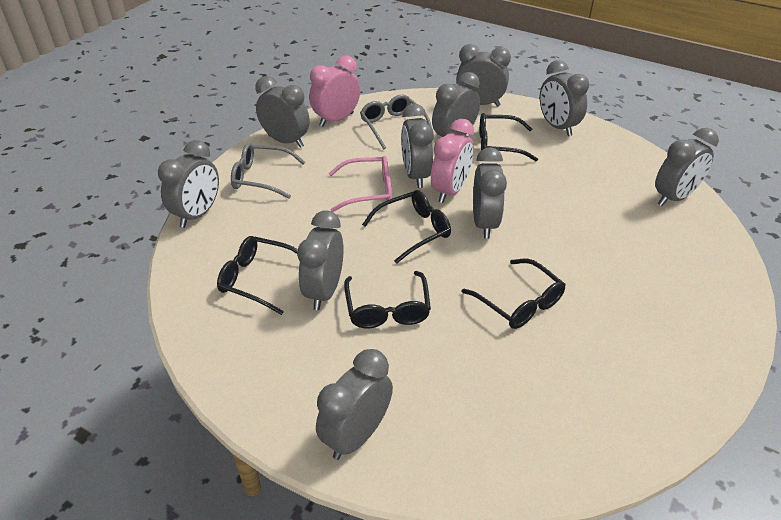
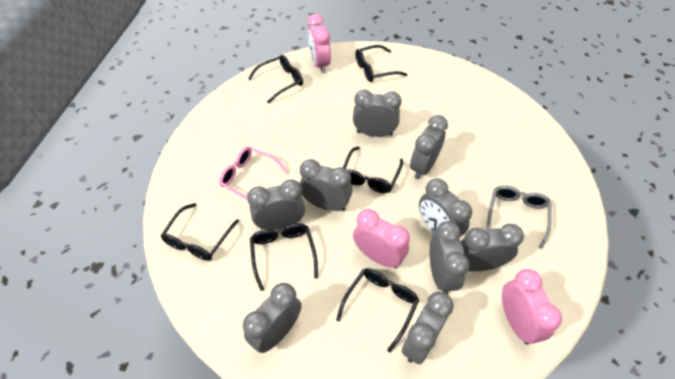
black glasses: [217,236,297,315] [344,271,431,328] [362,190,451,264] [461,259,566,329] [480,113,538,161] = 5 -> [161,203,239,261] [248,55,303,104] [250,223,318,291] [336,268,419,353] [343,146,403,193] [355,45,407,82] = 6
grey clock: [158,140,219,228] [255,76,310,148] [297,211,344,310] [316,349,393,460] [401,104,434,188] [432,72,480,137] [456,44,511,107] [473,147,507,239] [540,60,589,136] [655,128,719,206] = 10 -> [243,283,302,353] [247,180,305,230] [300,159,352,211] [353,89,402,137] [402,291,454,364] [410,115,448,179] [419,179,472,237] [430,221,469,294] [461,224,524,272] = 9
grey glasses: [231,143,305,199] [360,94,431,149] = 2 -> [487,185,552,250] = 1
pink clock: [309,55,360,127] [431,119,474,203] = 2 -> [308,14,331,73] [353,209,410,268] [502,269,562,345] = 3

